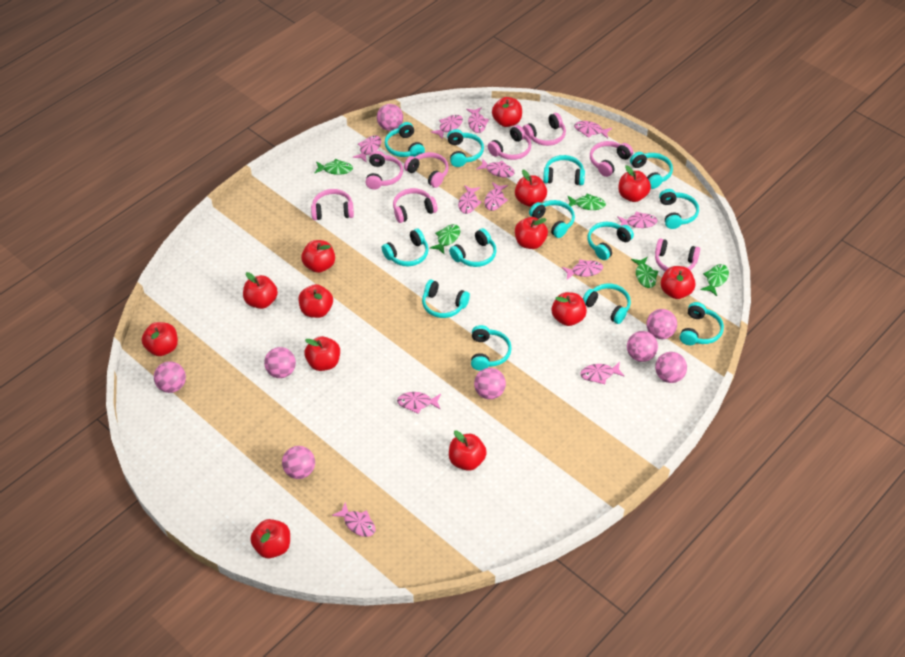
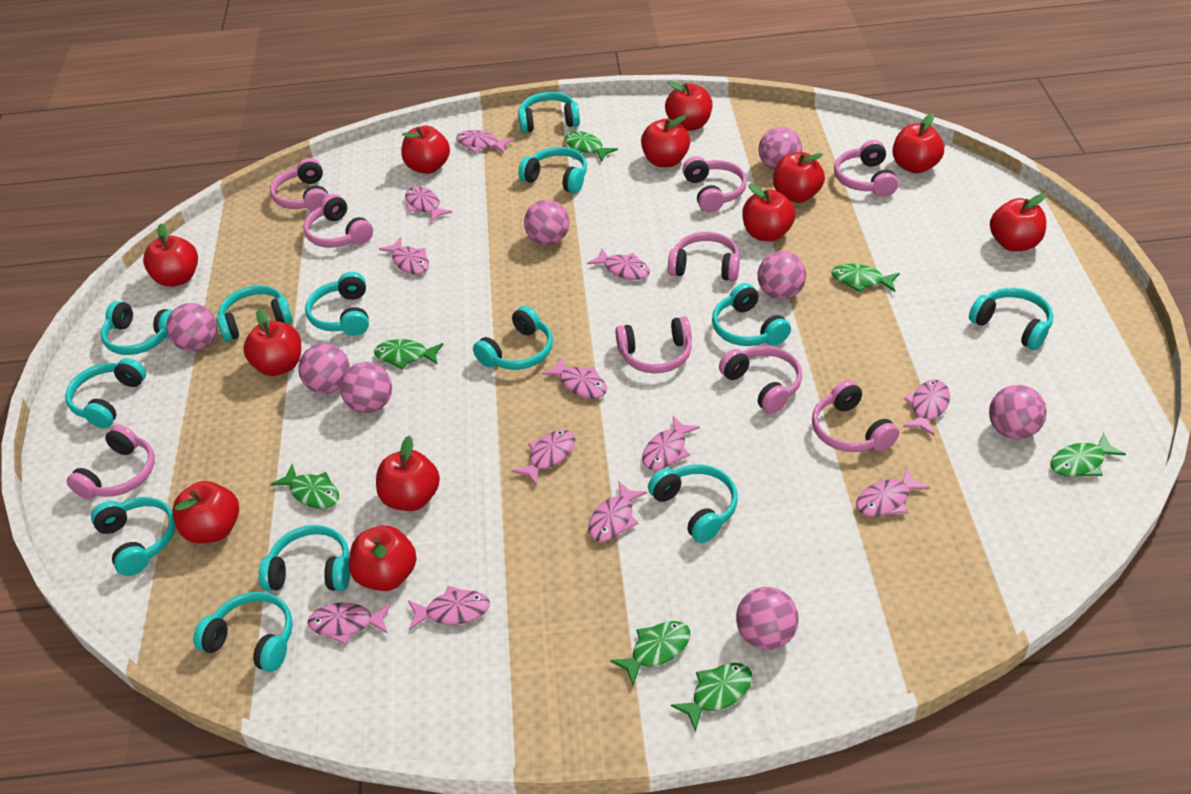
green fish: [314,159,353,175] [430,224,460,254] [568,193,606,210] [631,257,658,288] [701,264,729,296] = 5 -> [270,464,339,509] [374,339,444,369] [564,131,618,162] [610,621,690,685] [671,663,752,732] [831,264,900,292] [1051,433,1126,477] = 7
pink headphones: [311,189,354,220] [366,151,403,189] [393,188,438,223] [404,152,449,188] [488,125,531,160] [523,113,566,146] [590,141,633,177] [655,238,700,271] = 8 -> [67,425,155,499] [270,158,328,211] [303,194,373,248] [615,316,692,373] [668,232,740,281] [682,156,747,213] [719,346,802,414] [812,380,899,452] [834,140,898,197] = 9
red apple: [142,322,178,356] [243,272,278,309] [250,519,290,558] [299,284,333,318] [301,240,335,273] [304,336,340,371] [449,430,487,471] [492,97,522,127] [515,170,547,207] [515,217,548,249] [552,292,587,326] [618,165,651,202] [661,266,696,299] = 13 -> [143,224,198,287] [173,481,239,543] [243,309,301,376] [349,526,417,591] [376,436,440,511] [401,126,450,174] [641,115,690,167] [665,81,713,131] [742,184,795,242] [773,152,825,203] [892,113,944,174] [990,193,1046,252] = 12

